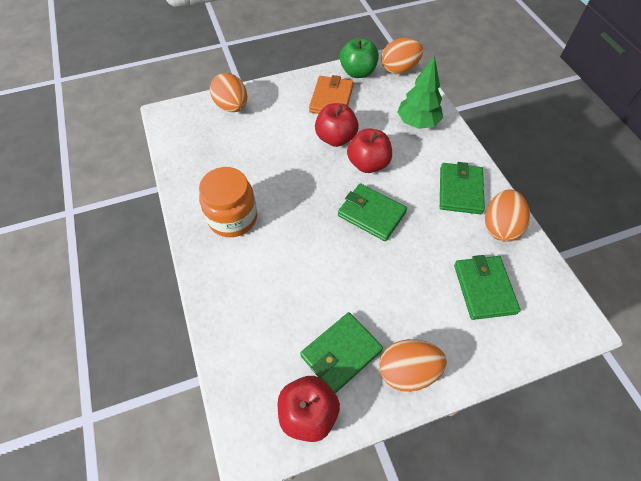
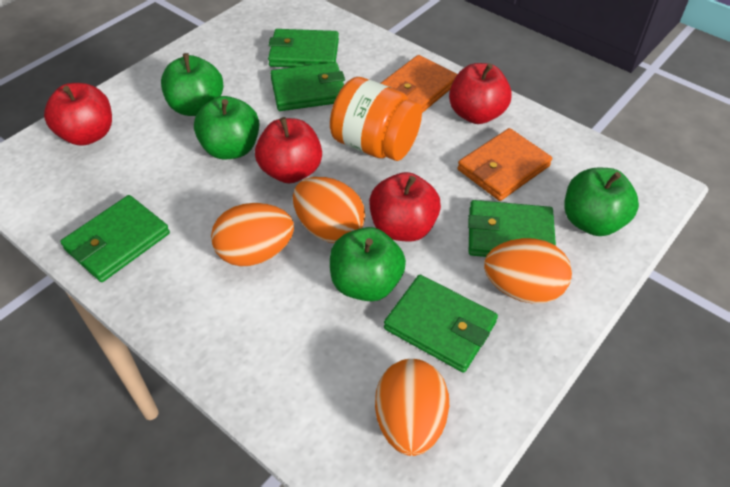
green apple: [340,37,379,78] = 1 -> [161,53,223,116] [194,96,260,159] [330,227,406,301] [565,168,639,236] = 4
green tree: [397,55,443,129] = 1 -> none = 0
green wallet: [300,312,383,393] [338,183,407,241] [440,162,485,214] [454,255,520,320] = 4 -> [60,195,170,282] [268,29,339,67] [270,62,345,111] [384,275,498,373] [468,200,556,257] = 5
orange wallet: [309,75,354,114] = 1 -> [381,55,458,113] [458,128,552,201] = 2
red apple: [278,376,340,442] [315,103,359,147] [347,128,392,173] = 3 -> [44,83,112,146] [255,117,322,184] [369,172,441,241] [449,63,512,124] = 4

